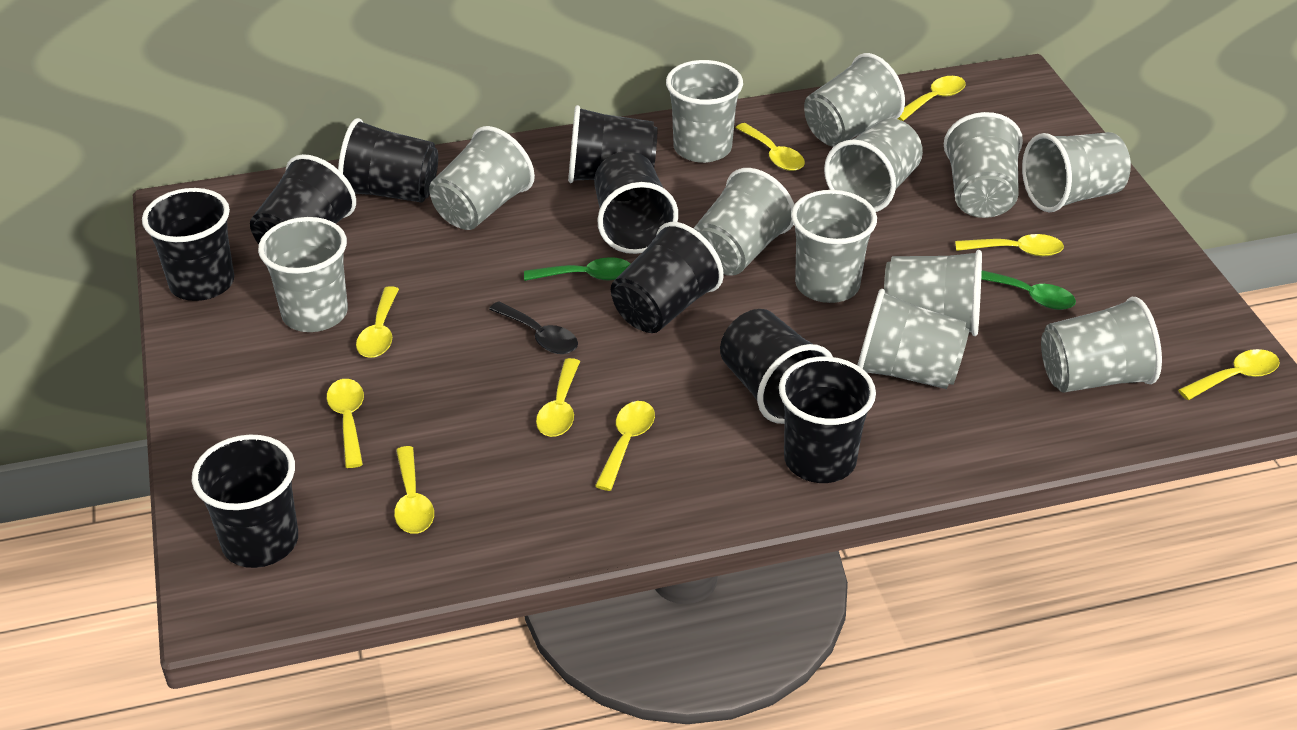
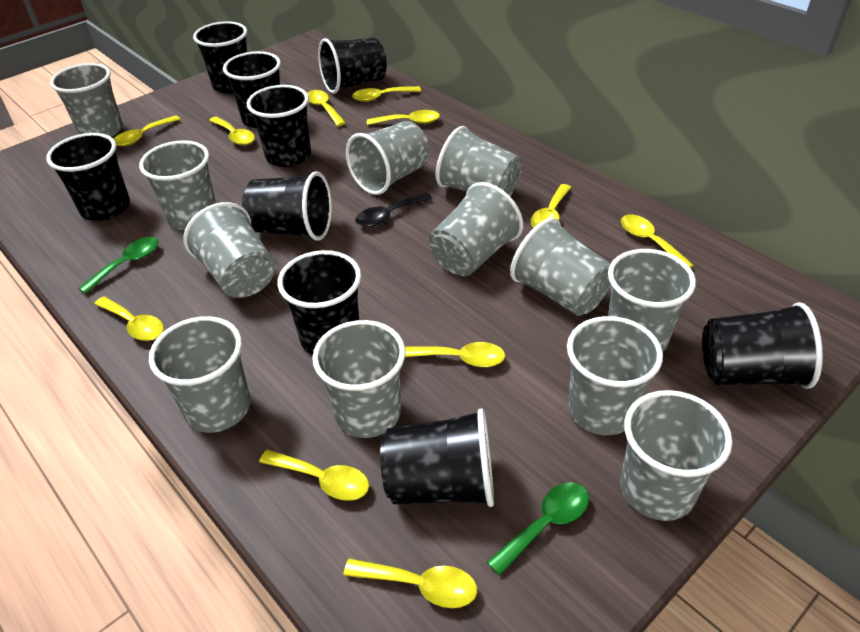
yellow spoon: [327,379,364,468] [356,286,399,358] [394,446,434,534] [536,358,580,437] [595,401,655,491] [736,123,805,171] [897,76,966,121] [955,234,1064,256] [1178,349,1280,400] = 9 -> [94,296,164,341] [114,115,181,146] [209,116,255,145] [259,450,369,501] [307,90,346,126] [343,558,477,608] [352,86,421,102] [367,110,440,125] [405,342,505,367] [531,184,572,227] [621,215,694,268] = 11

